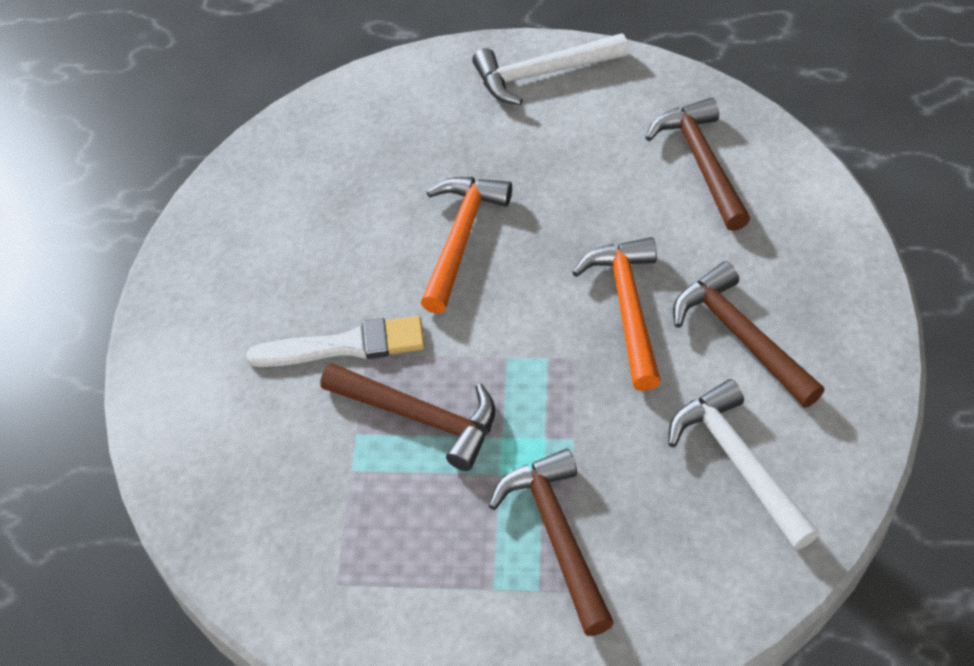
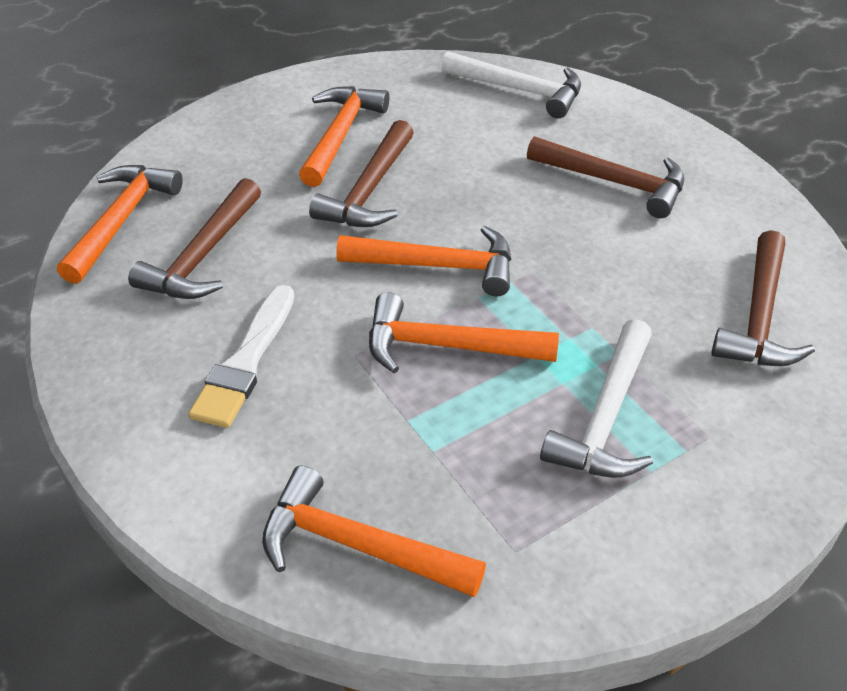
orange hammer: [420,177,512,314] [572,237,661,391] = 2 -> [57,165,183,284] [262,466,486,597] [299,86,389,187] [336,226,512,296] [369,292,559,373] = 5

